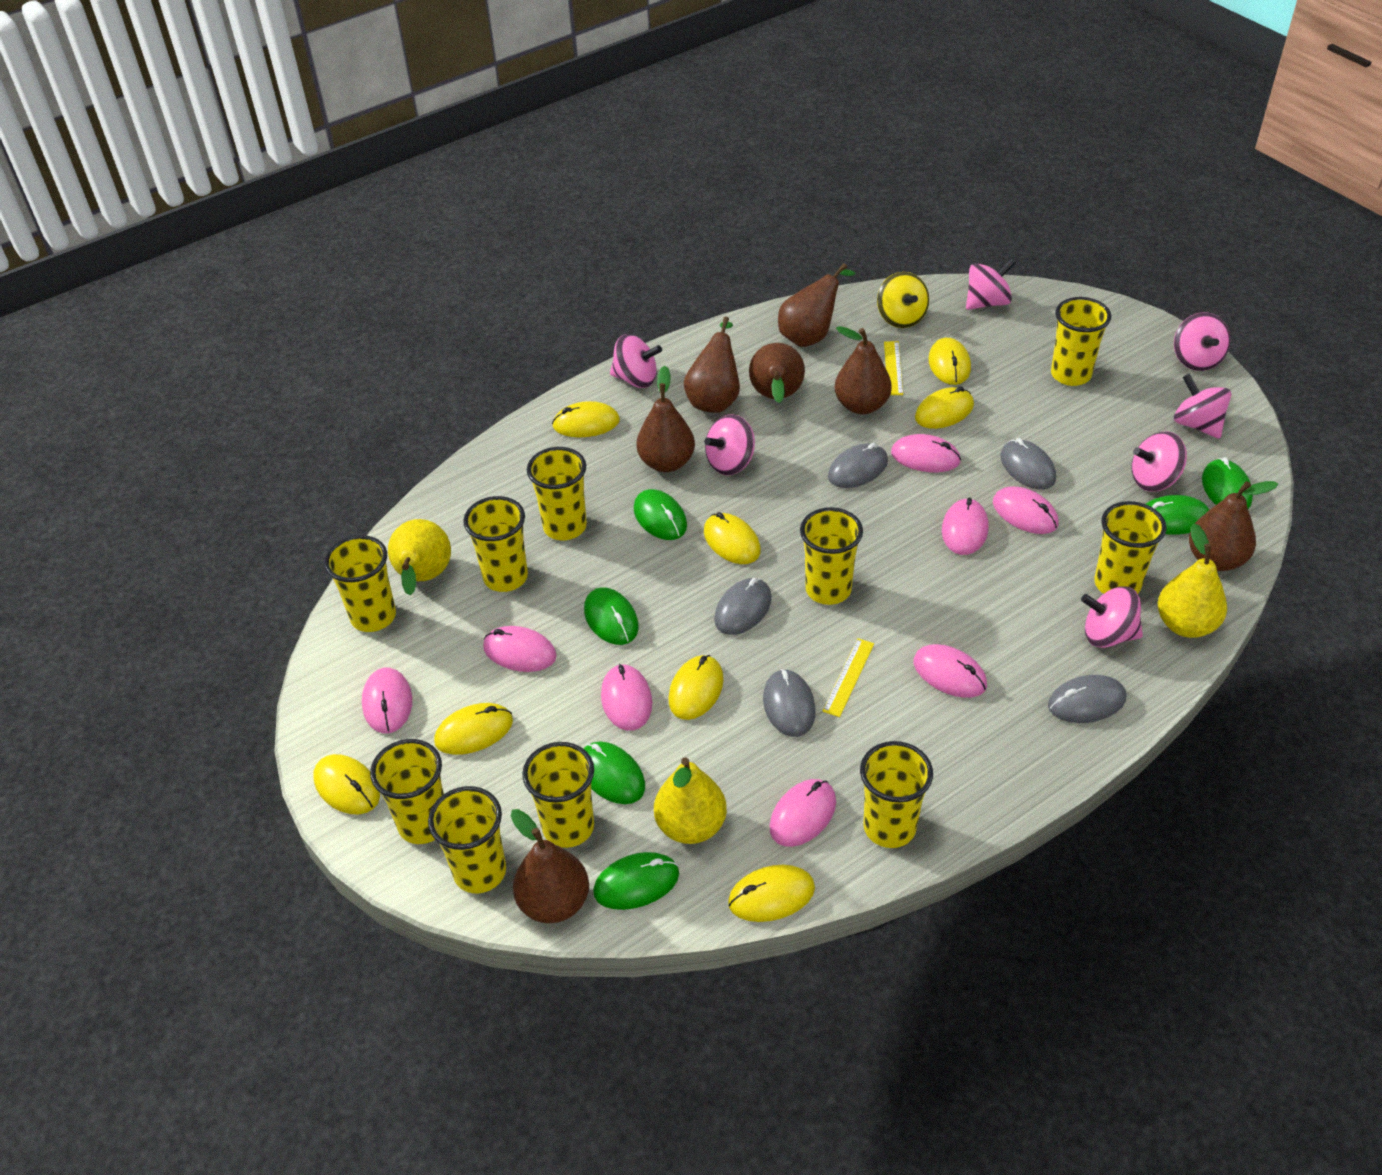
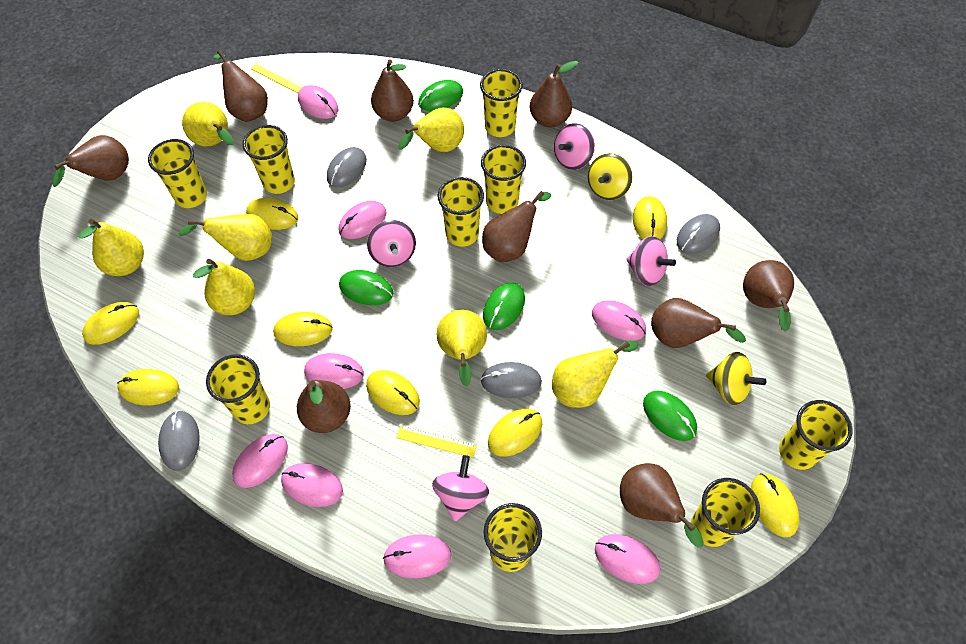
brown pear: [511,809,589,923] [636,366,695,472] [684,317,740,413] [749,343,805,403] [778,263,856,347] [835,326,892,414] [1189,481,1278,571] = 7 -> [52,135,129,187] [214,50,268,122] [297,380,351,433] [371,59,414,122] [482,191,551,262] [530,61,579,127] [620,463,704,548] [651,298,746,348] [743,260,794,332] = 9
green mouse: [584,587,639,645] [584,741,645,804] [593,852,679,910] [634,489,687,540] [1146,495,1209,535] [1202,457,1253,509] = 6 -> [339,270,393,305] [418,80,463,111] [483,283,525,330] [643,391,697,441] = 4
grey mouse: [714,578,772,635] [763,669,816,737] [828,443,888,488] [1000,438,1056,490] [1048,675,1126,723] = 5 -> [158,410,200,471] [327,147,367,187] [481,362,542,398] [677,214,720,254] = 4
pink spinning top: [610,334,662,388] [704,414,755,475] [966,258,1016,310] [1081,586,1143,648] [1132,431,1187,492] [1174,312,1230,371] [1174,373,1231,439] = 7 -> [367,220,416,267] [432,455,489,521] [554,123,595,170] [626,236,676,286] = 4
yellow cup: [324,535,396,632] [370,739,444,844] [428,786,506,893] [463,496,528,592] [522,742,594,848] [527,447,587,540] [800,507,863,605] [860,741,933,848] [1051,297,1111,386] [1094,501,1166,594] = 10 -> [148,139,207,208] [206,354,270,424] [242,125,295,194] [438,177,484,247] [480,69,523,137] [481,145,526,214] [484,503,542,572] [691,478,760,547] [779,400,853,470] = 9
yellow pear: [388,519,451,595] [654,757,727,844] [1158,523,1227,638] = 3 -> [78,219,144,276] [178,214,272,261] [182,102,234,147] [193,259,255,315] [398,107,464,152] [437,310,487,387] [552,340,638,408] = 7
yellow spinning top: [877,272,929,328] = 1 -> [587,153,633,200] [706,352,766,405] = 2

